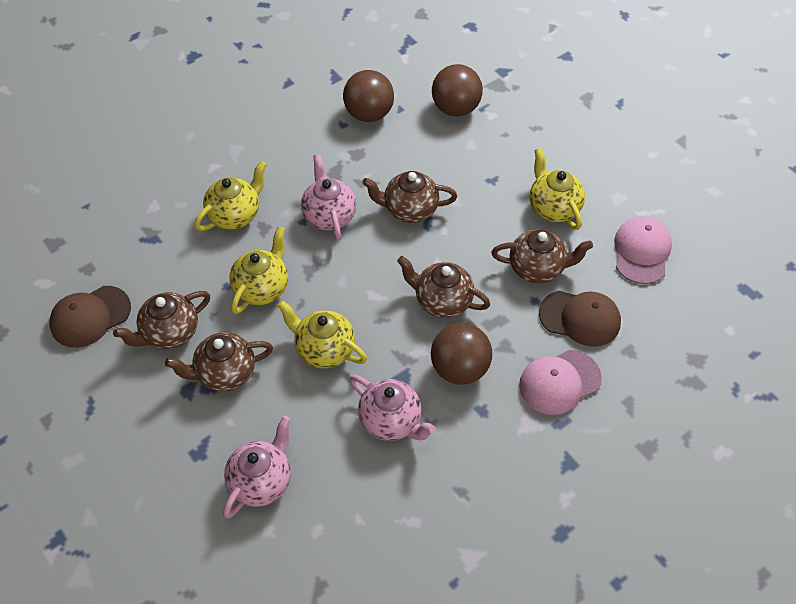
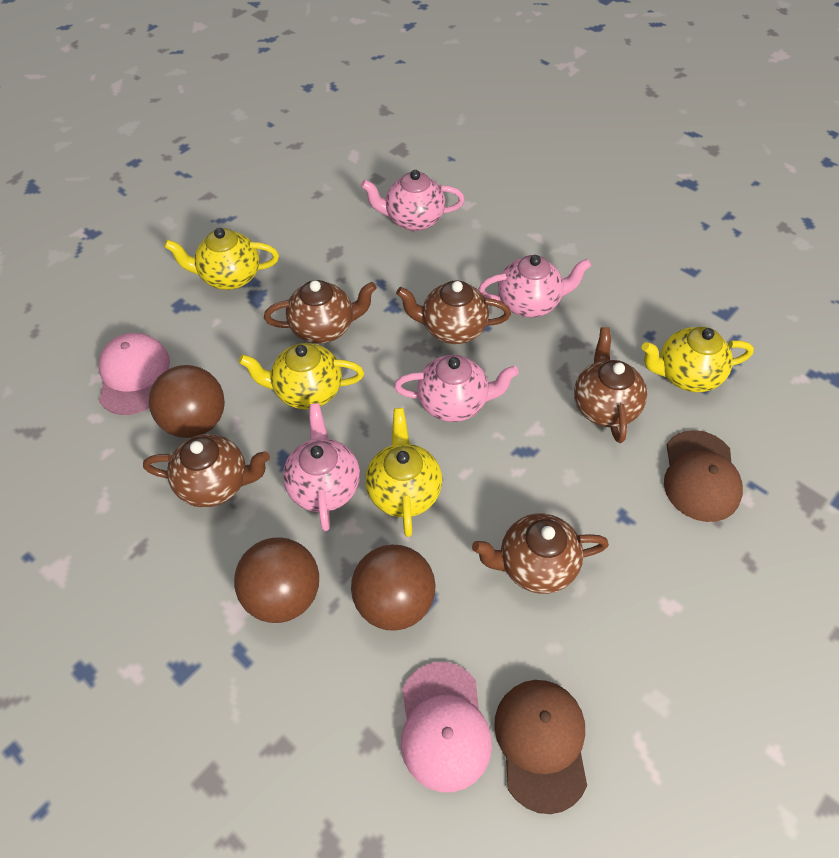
pink teapot: [223,416,291,518] [301,154,356,240] [350,375,436,441] = 3 -> [283,403,360,531] [361,170,465,231] [394,355,519,422] [478,255,591,317] = 4

